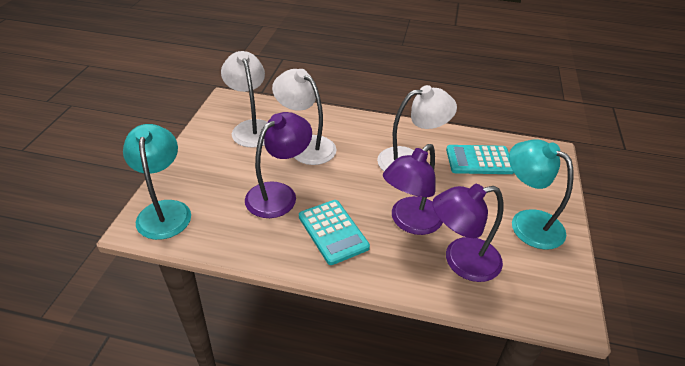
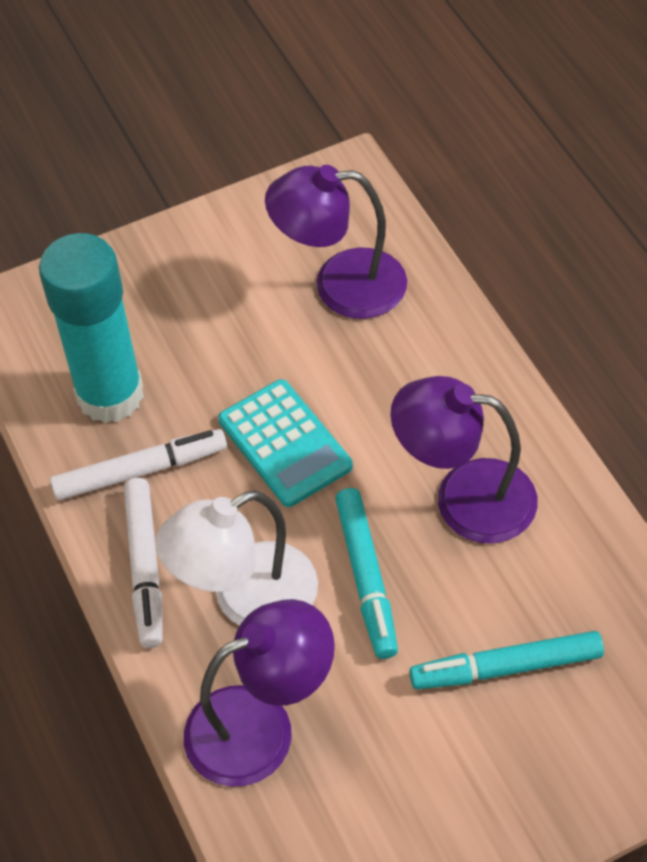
turquoise calculator: [299,200,370,265] [446,145,514,174] = 2 -> [218,379,353,507] = 1
turquoise glue stick: none = 0 -> [39,233,144,423] = 1
turquoise lamp: [123,124,191,240] [509,139,574,250] = 2 -> none = 0
turquoise marker: none = 0 -> [335,488,398,659] [409,631,604,690] = 2
white lamp: [221,51,267,148] [272,69,337,165] [377,85,457,171] = 3 -> [156,490,318,626] = 1
white marker: none = 0 -> [50,429,227,501] [124,478,163,648] = 2

